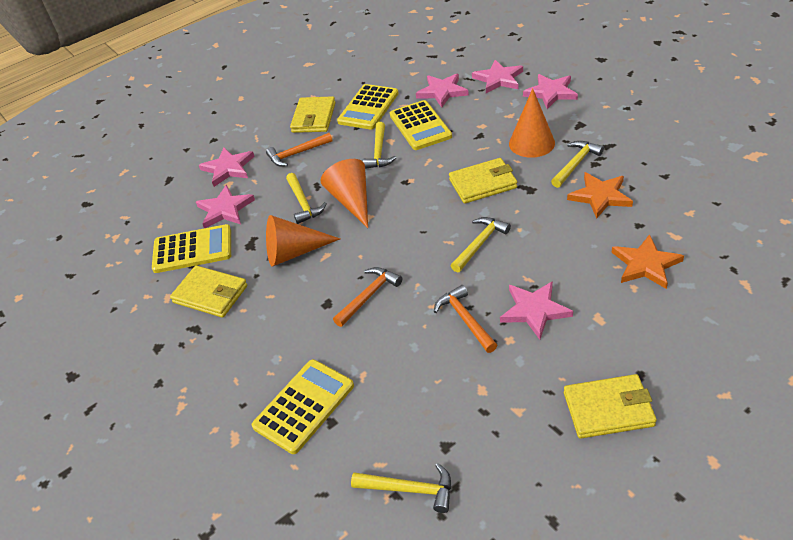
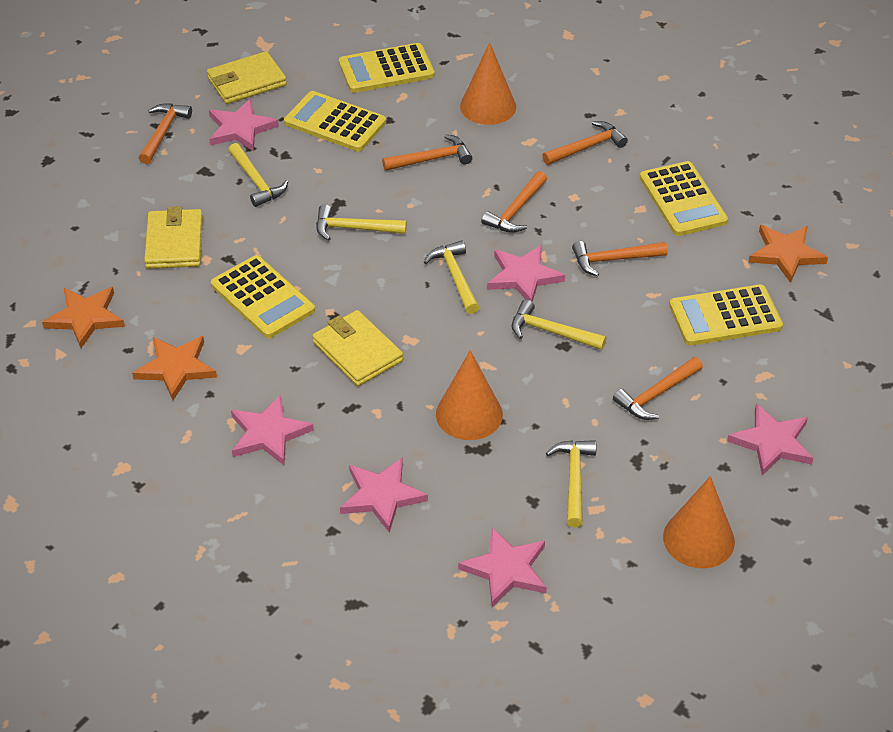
orange hammer: [266,133,332,167] [333,267,402,327] [434,285,497,353] = 3 -> [139,103,192,164] [382,134,472,171] [481,171,547,233] [542,121,628,165] [572,241,668,276] [613,357,703,420] = 6
orange star: [567,172,633,219] [611,234,684,289] = 2 -> [42,287,125,348] [132,336,217,400] [749,225,828,283] = 3
yellow calculator: [152,224,231,273] [252,359,354,454] [337,84,399,130] [390,100,452,150] = 4 -> [211,255,315,338] [284,91,386,152] [339,43,435,93] [640,161,728,236] [669,284,783,346] = 5
yellow wallet: [170,266,247,318] [290,96,336,133] [449,158,517,204] [564,374,657,438] = 4 -> [144,206,203,269] [207,51,287,104] [312,310,403,386] = 3

